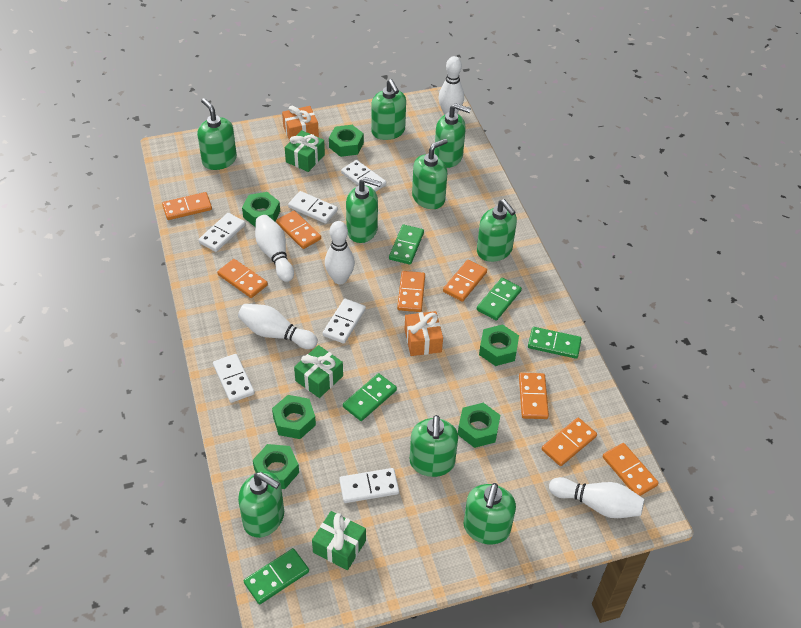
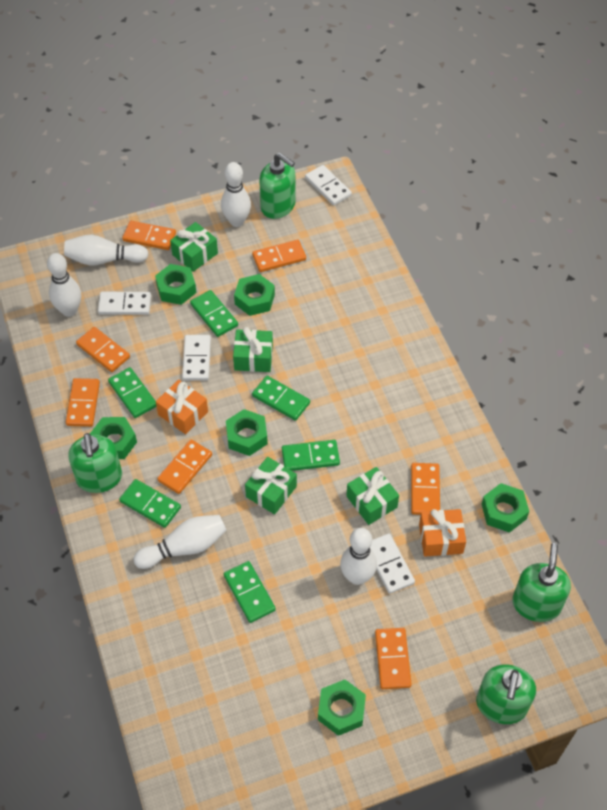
green domino: [244,548,309,604] [343,373,397,421] [389,225,424,265] [477,278,522,320] [528,327,582,359] = 5 -> [108,367,157,418] [119,479,181,528] [190,290,238,337] [224,561,276,623] [252,376,310,421] [282,440,340,471] = 6
green gift: [285,130,325,172] [294,345,343,398] [312,511,366,570] = 3 -> [170,222,218,272] [233,327,273,372] [245,457,297,514] [347,467,399,525] = 4
green soap dispenser: [197,98,237,170] [238,471,284,538] [346,177,382,243] [371,79,406,140] [410,415,458,477] [412,139,448,209] [434,103,471,168] [464,483,516,544] [477,199,517,262] = 9 -> [68,433,122,493] [259,153,296,219] [476,665,536,724] [512,543,571,622] = 4
orange domino: [162,192,212,220] [217,259,268,298] [276,210,321,249] [397,271,425,312] [443,260,487,302] [519,373,549,419] [542,418,597,466] [603,443,659,496] = 8 -> [66,378,100,427] [76,327,130,372] [122,220,176,250] [157,440,212,494] [252,240,306,272] [375,628,412,689] [411,463,440,515] = 7
white domino: [198,213,246,252] [213,354,255,403] [288,191,338,224] [323,299,366,344] [339,468,399,503] [341,160,386,192] = 6 -> [98,292,151,315] [182,335,211,381] [305,165,352,206] [370,533,415,594] = 4

